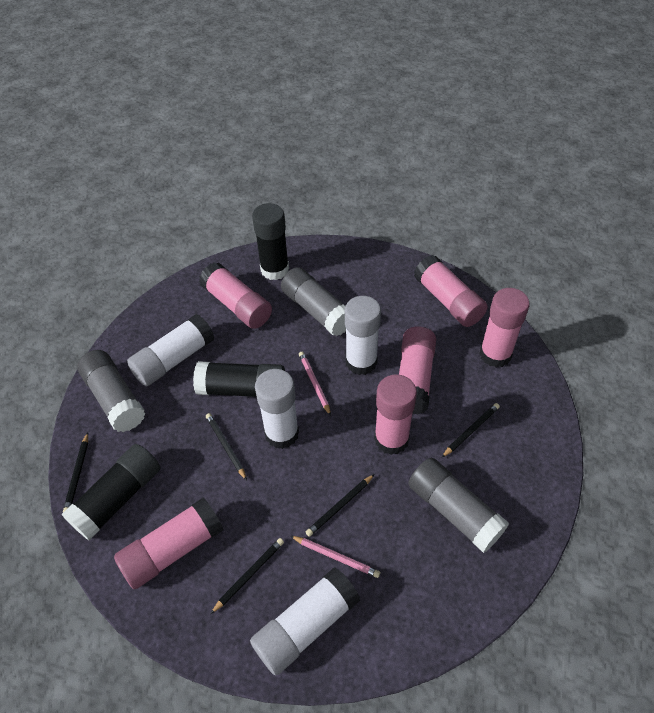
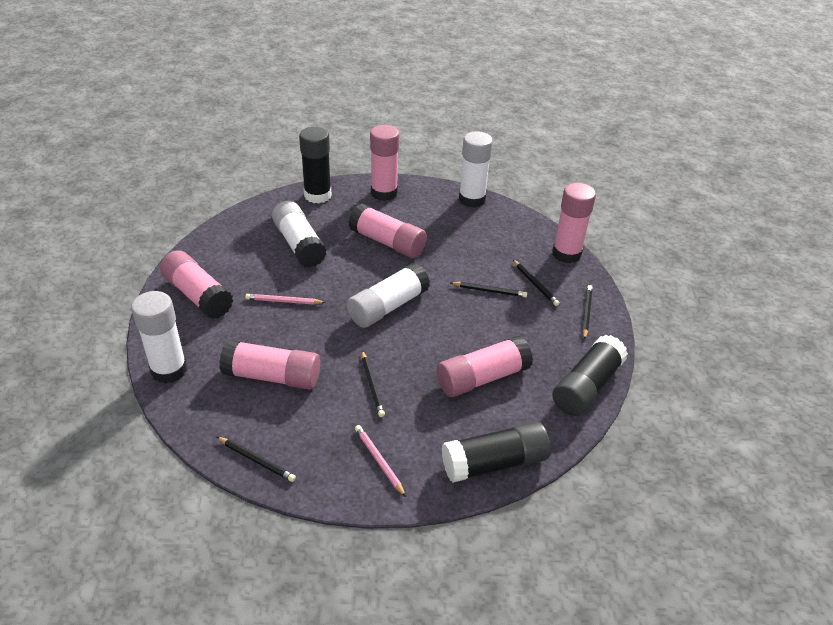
grey glue stick: [77,350,145,432] [281,267,346,336] [408,458,509,553] = 3 -> none = 0

